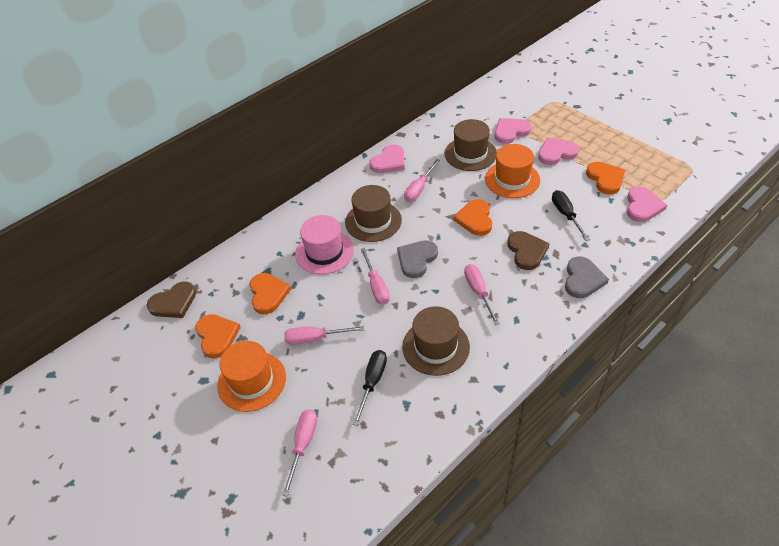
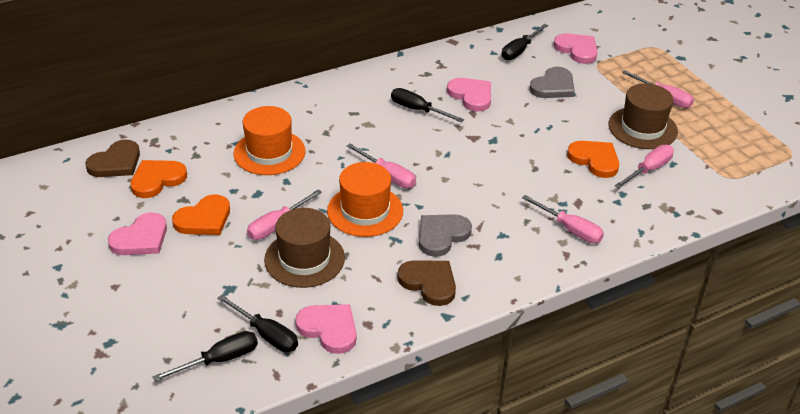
black screwdriver: [353,350,387,426] [552,190,590,241] = 2 -> [153,331,258,382] [217,295,298,352] [391,88,464,122] [502,24,548,60] = 4
brown hat: [345,185,402,242] [402,306,470,376] [445,119,497,171] = 3 -> [264,208,345,288] [608,83,678,149] = 2
orange heart: [195,314,241,358] [249,273,291,314] [454,199,492,236] [586,162,626,194] = 4 -> [130,160,187,198] [172,194,230,235] [567,141,619,178] = 3
pink hat: [295,215,354,275] = 1 -> none = 0

